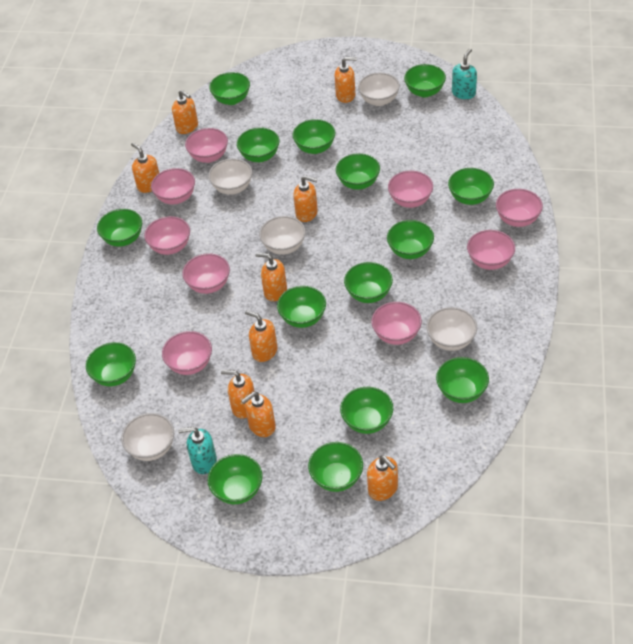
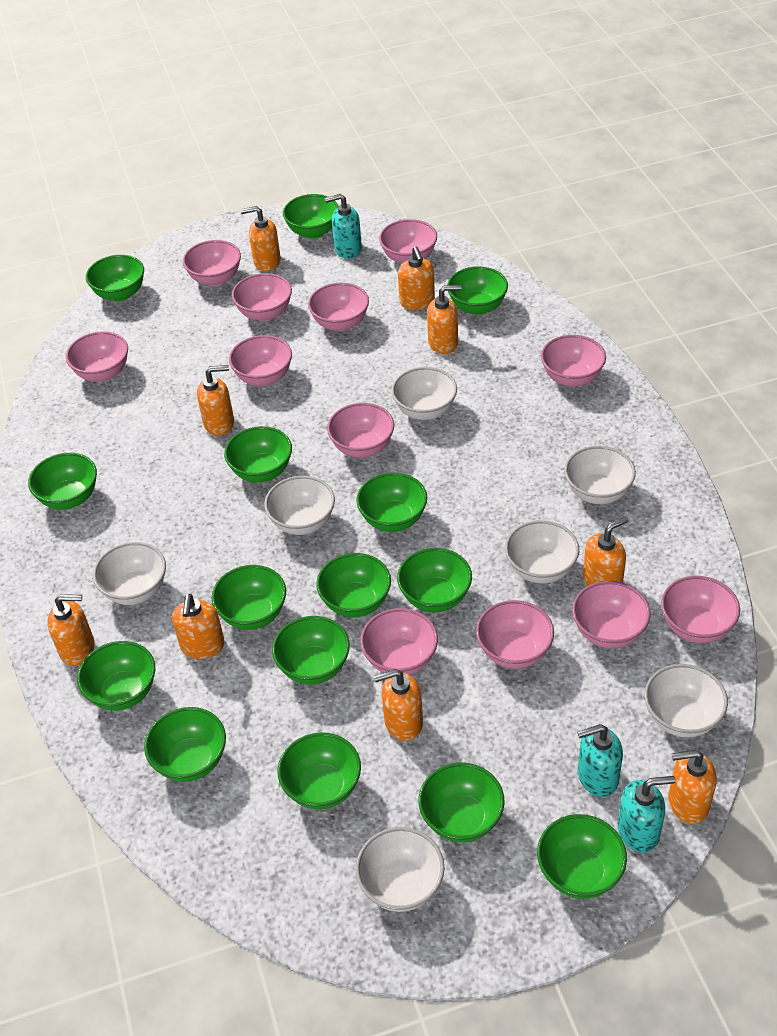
pink bowl: [144,216,190,255] [151,168,195,204] [162,331,212,375] [182,253,230,294] [185,128,228,163] [371,302,422,345] [388,171,433,208] [467,230,515,270] [496,189,543,227] = 9 -> [66,331,128,382] [183,240,241,286] [229,335,292,386] [232,273,292,321] [308,283,369,331] [327,403,394,458] [360,608,438,675] [379,219,437,264] [476,600,554,669] [541,335,606,387] [572,581,650,648] [661,576,740,643] = 12
turquoise soap dispenser: [178,427,217,474] [452,48,477,99] = 2 -> [325,194,362,259] [577,724,623,797] [618,776,675,853] = 3
white bowl: [121,413,174,461] [208,158,252,195] [259,216,306,255] [358,73,400,106] [426,307,477,351] = 5 -> [93,542,166,605] [264,476,335,535] [356,827,444,912] [392,367,457,420] [505,520,579,583] [564,446,636,504] [644,664,728,738] = 7

